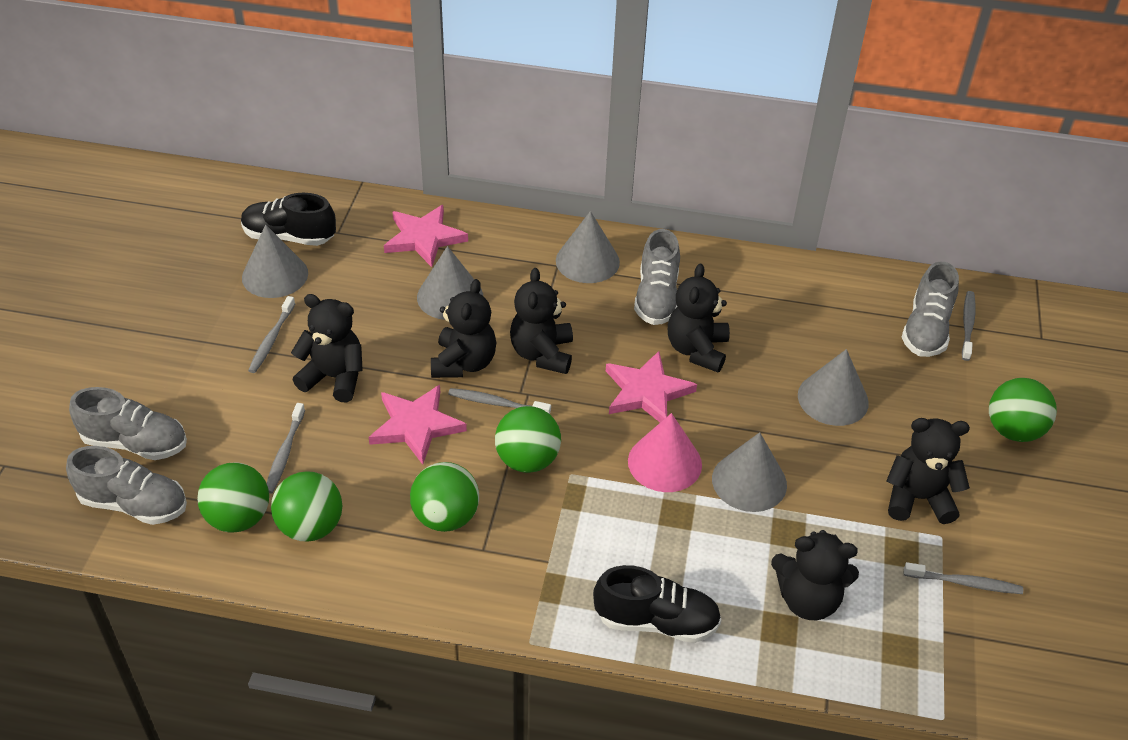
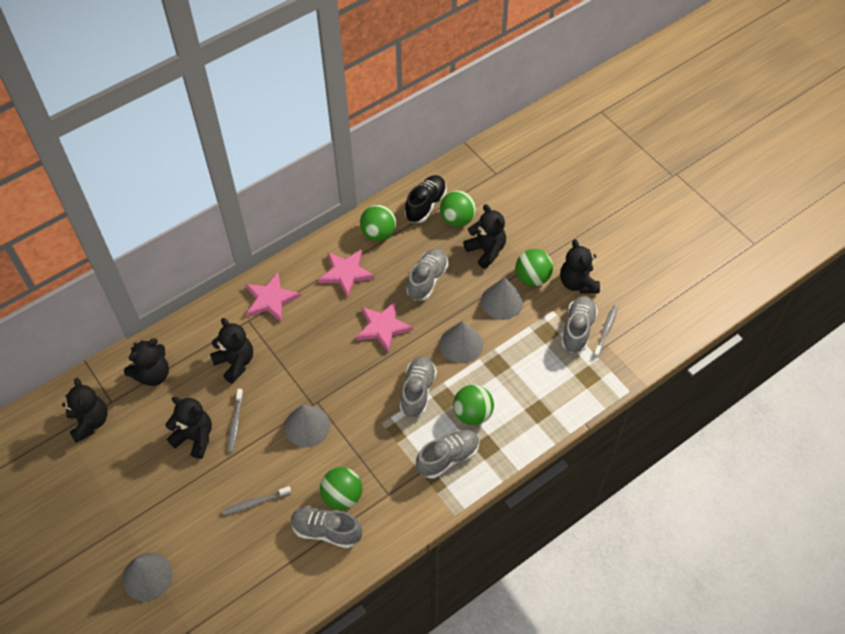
black shoe: [241,193,336,246] [593,565,721,643] = 2 -> [405,175,447,223] = 1
grey cone: [242,225,308,298] [417,246,483,320] [556,211,620,283] [712,432,787,512] [798,349,869,426] = 5 -> [123,553,173,601] [285,405,330,447] [440,321,483,363] [481,278,524,320] = 4
grey shoe: [66,446,187,525] [69,387,187,460] [634,229,680,325] [902,261,959,357] = 4 -> [291,506,362,548] [400,356,437,418] [406,248,448,300] [416,429,480,479] [561,296,598,353] = 5
grey toothbrush: [248,296,295,373] [267,403,305,494] [448,388,551,414] [904,562,1023,594] [962,291,976,361] = 5 -> [223,486,291,515] [228,389,243,452] [593,306,618,358] = 3
pink cone: [628,413,702,492] = 1 -> none = 0

